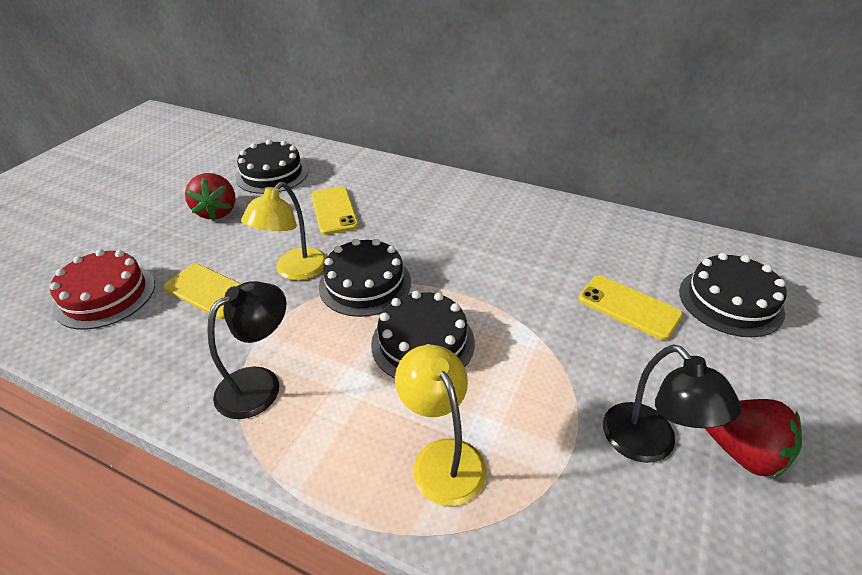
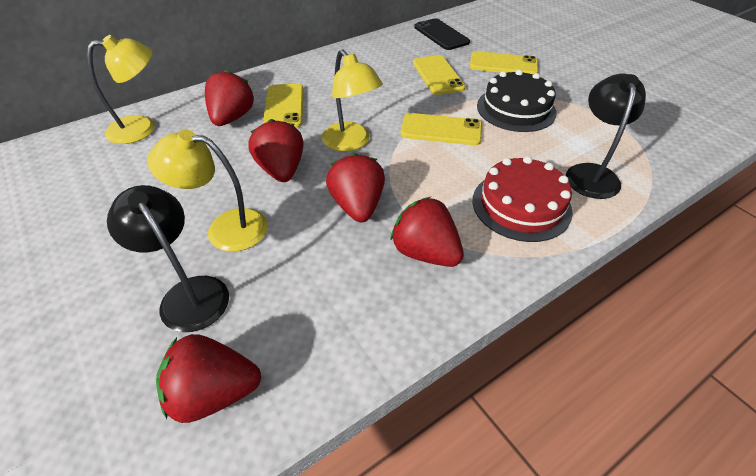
black cake: [236,140,308,194] [319,239,411,317] [371,291,475,379] [679,253,787,337] = 4 -> [477,70,557,132] = 1
black phone: none = 0 -> [414,18,470,50] = 1
red strawberry: [185,173,236,220] [705,399,802,478] = 2 -> [156,334,261,423] [205,70,254,126] [248,119,304,182] [326,153,385,222] [390,197,464,267] = 5
yellow lamp: [241,182,327,281] [395,345,487,506] = 2 -> [87,35,155,144] [147,130,268,252] [322,49,383,152] = 3
yellow phone: [163,264,241,319] [311,186,359,235] [578,276,683,340] = 3 -> [263,84,303,128] [401,113,482,145] [413,55,466,95] [470,51,538,74] = 4

